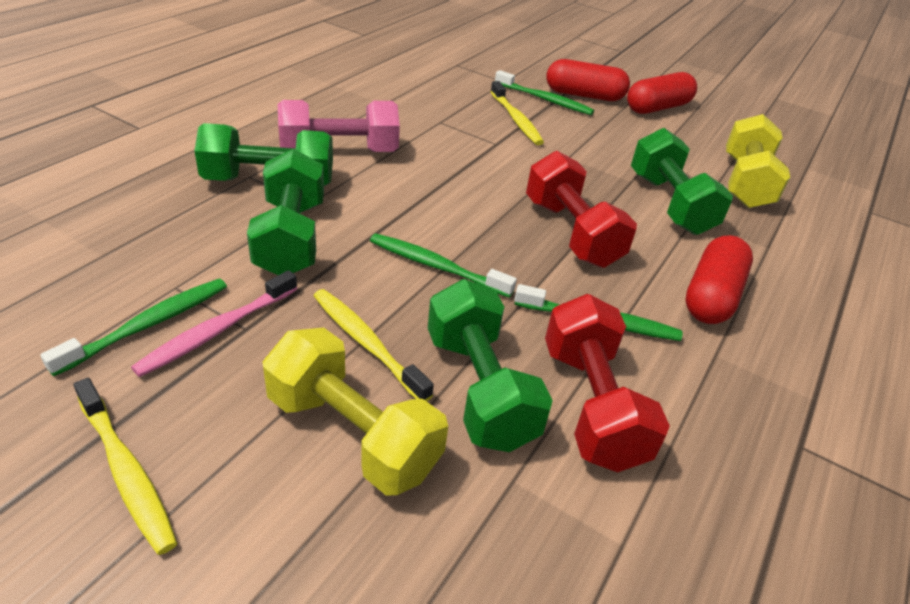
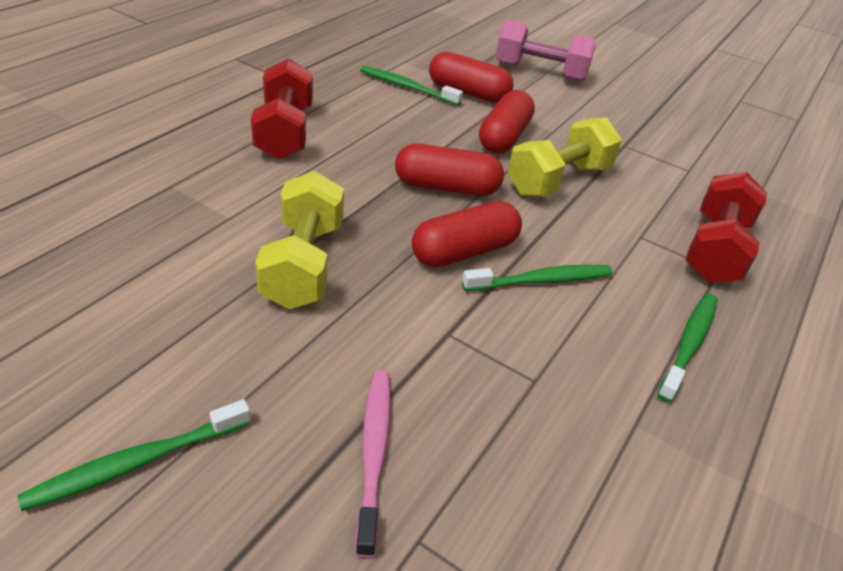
green dumbbell: [195,123,333,186] [247,149,324,275] [428,279,553,452] [631,128,733,235] = 4 -> none = 0
red capsule: [546,59,630,101] [627,72,697,114] [685,235,753,324] = 3 -> [395,144,504,196] [412,201,522,267] [429,52,513,103] [479,90,535,153] = 4
yellow toothbrush: [73,378,177,555] [313,289,434,401] [490,81,544,145] = 3 -> none = 0

